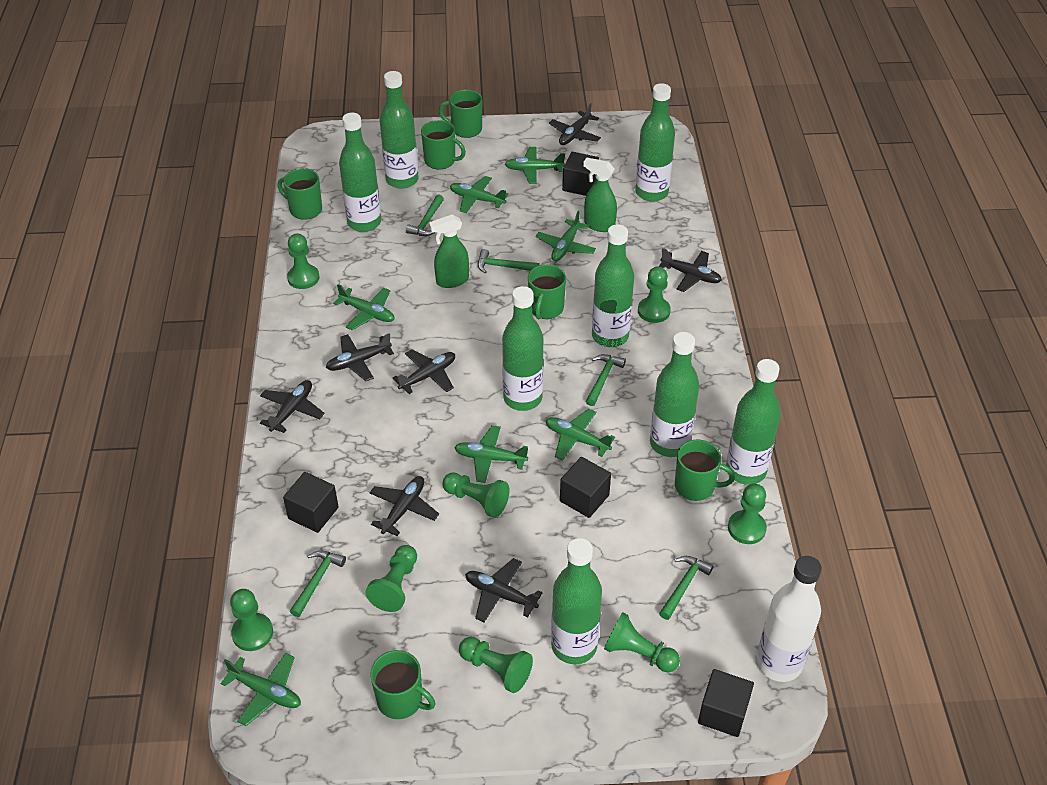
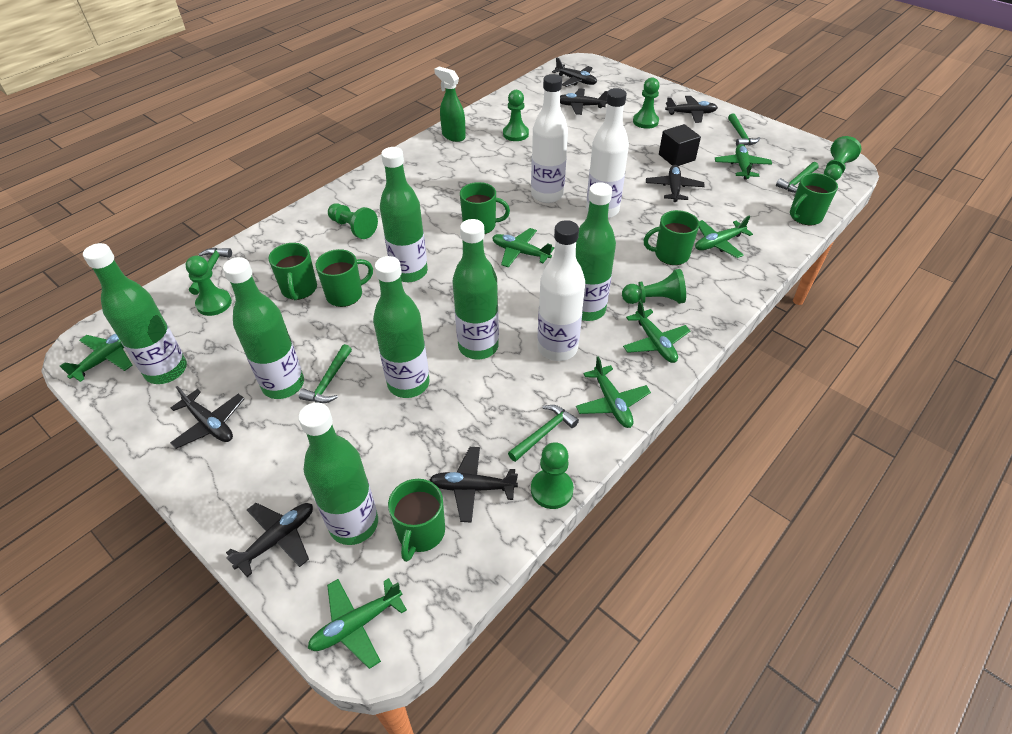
black cube: [283,472,339,533] [560,457,611,518] [562,152,599,196] [698,669,754,737] = 4 -> [659,124,701,166] = 1
green bottle: [339,113,381,232] [380,71,419,189] [502,286,543,411] [551,538,602,664] [592,224,634,347] [635,83,675,202] [650,332,699,457] [726,359,781,485] = 8 -> [83,243,187,384] [223,257,304,399] [298,402,378,545] [373,256,430,398] [380,147,428,282] [453,219,499,359] [576,183,616,321] = 7
green pawn: [230,589,273,651] [287,233,320,289] [366,545,417,612] [443,473,510,518] [459,637,533,693] [604,612,680,672] [638,266,671,323] [728,484,767,544] = 8 -> [185,256,232,316] [328,203,378,239] [503,90,529,141] [531,442,574,509] [622,269,686,304] [633,77,660,129] [824,136,862,181] = 7
green spray bottle: [429,214,469,288] [583,158,617,232] = 2 -> [434,66,466,142] = 1
white bottle: [756,556,822,682] = 1 -> [531,74,568,203] [538,220,585,361] [586,88,629,218] = 3

